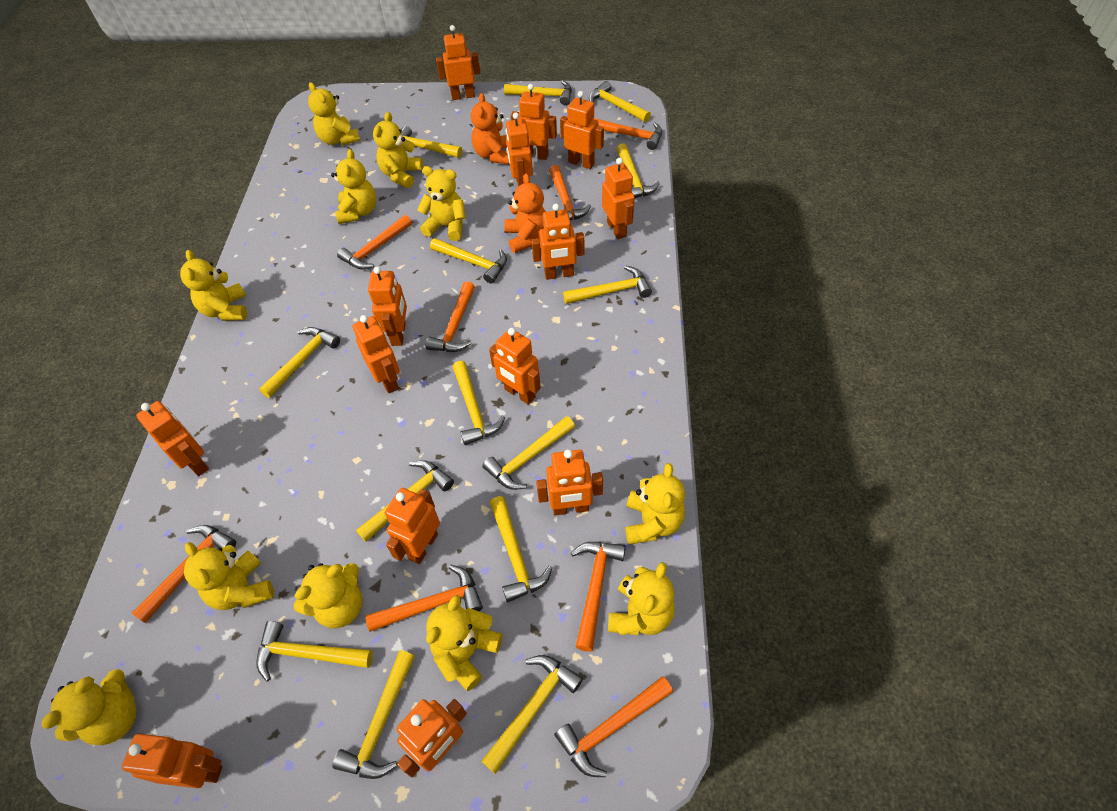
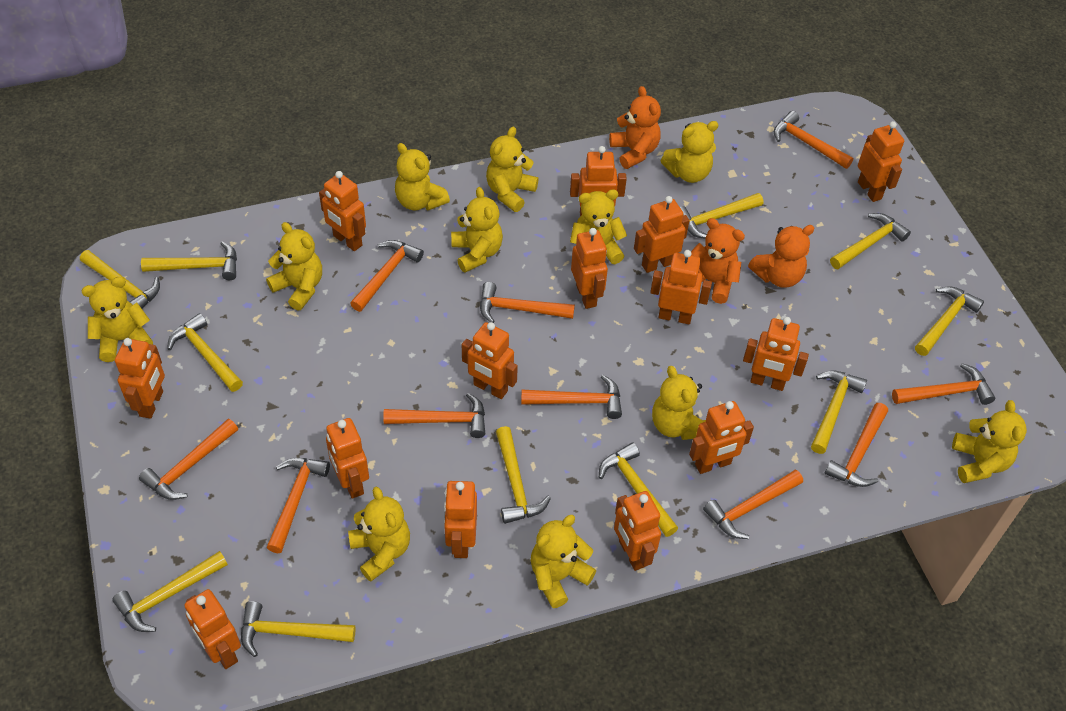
orange hammer: [132,525,236,623] [337,215,412,270] [365,565,483,632] [425,281,475,352] [549,165,591,220] [554,676,673,777] [571,542,626,651] [593,118,662,150] = 8 -> [139,419,238,500] [266,458,330,553] [350,240,424,312] [383,393,485,438] [480,282,575,323] [521,375,622,419] [703,470,803,539] [774,111,853,169] [825,403,888,487] [892,363,995,405] = 10
orange teddy bear: [471,93,509,164] [505,173,546,253] = 2 -> [609,86,661,169] [691,218,745,304] [748,225,814,288] = 3
yellow hammer: [256,621,373,681] [259,327,340,398] [332,650,415,779] [356,460,454,542] [401,126,462,158] [430,238,507,284] [453,361,505,445] [481,655,583,774] [482,416,575,490] [490,496,552,602] [504,80,572,105] [563,265,652,304] [589,81,651,122] [616,143,660,198] = 14 -> [80,250,160,309] [112,551,228,632] [141,241,237,280] [167,313,243,392] [241,601,356,657] [496,426,551,524] [599,442,678,537] [680,193,763,239] [811,370,867,454] [830,213,911,269] [915,286,984,356] = 11

